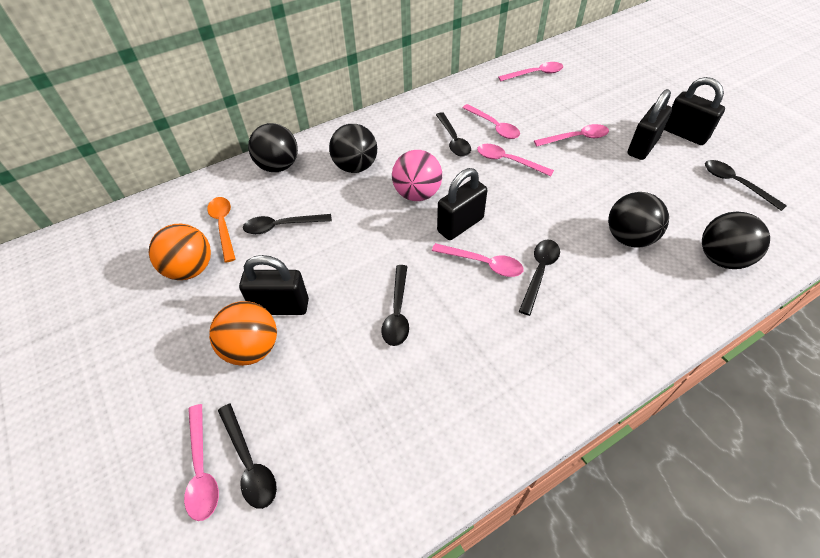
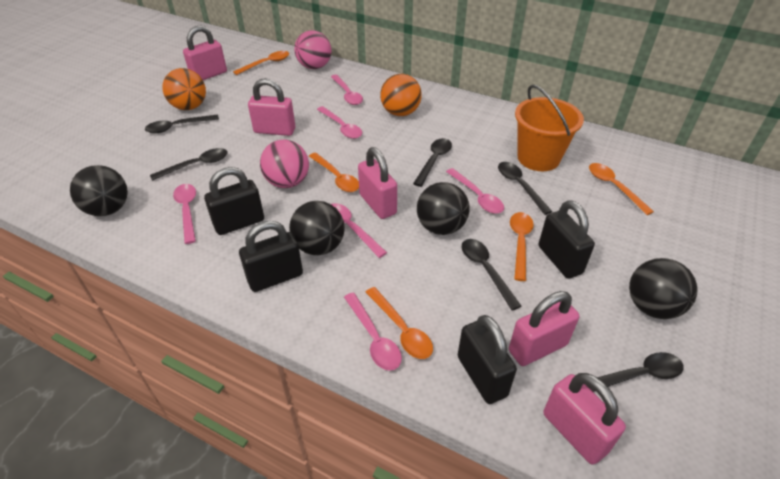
orange bucket: none = 0 -> [515,84,584,171] = 1
orange spoon: [207,197,236,263] = 1 -> [233,51,289,75] [309,152,359,192] [366,287,433,359] [510,212,534,281] [589,163,654,215] = 5
pink ball: [392,150,442,201] = 1 -> [260,140,309,188] [294,30,331,69] = 2
pink padlock: none = 0 -> [183,26,227,80] [248,78,295,136] [358,147,397,219] [509,291,579,366] [543,373,626,465] = 5

